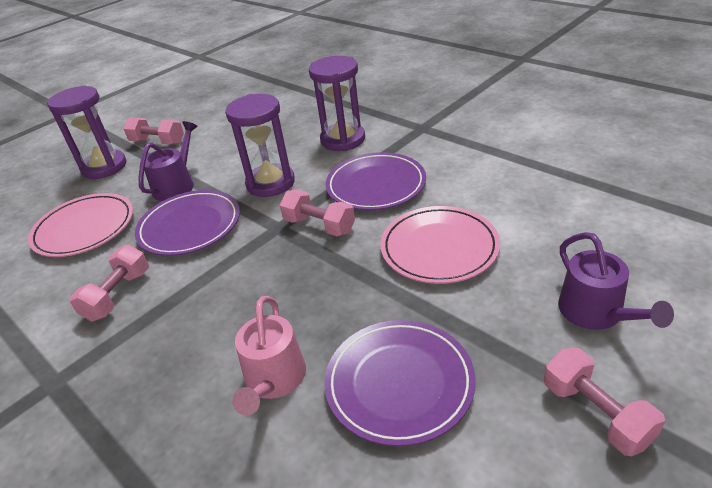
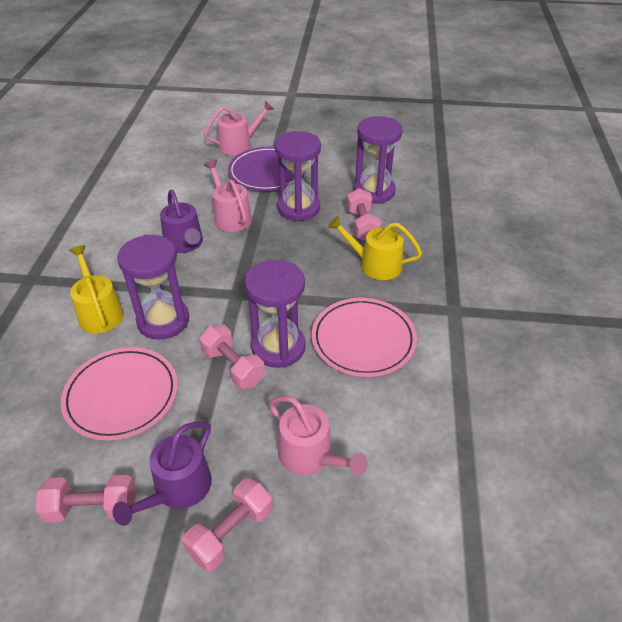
pink watering can: [232,296,306,416] = 1 -> [204,101,274,155] [204,160,252,232] [269,396,368,476] = 3
purple hourglass: [47,85,126,179] [225,94,295,197] [309,56,365,151] = 3 -> [117,234,189,340] [245,260,306,368] [275,131,321,222] [354,116,403,204] = 4
purple plate: [135,190,240,256] [324,320,476,446] [326,152,426,210] = 3 -> [228,147,306,191] = 1
yellow watering can: none = 0 -> [69,245,124,333] [328,216,422,280] = 2

